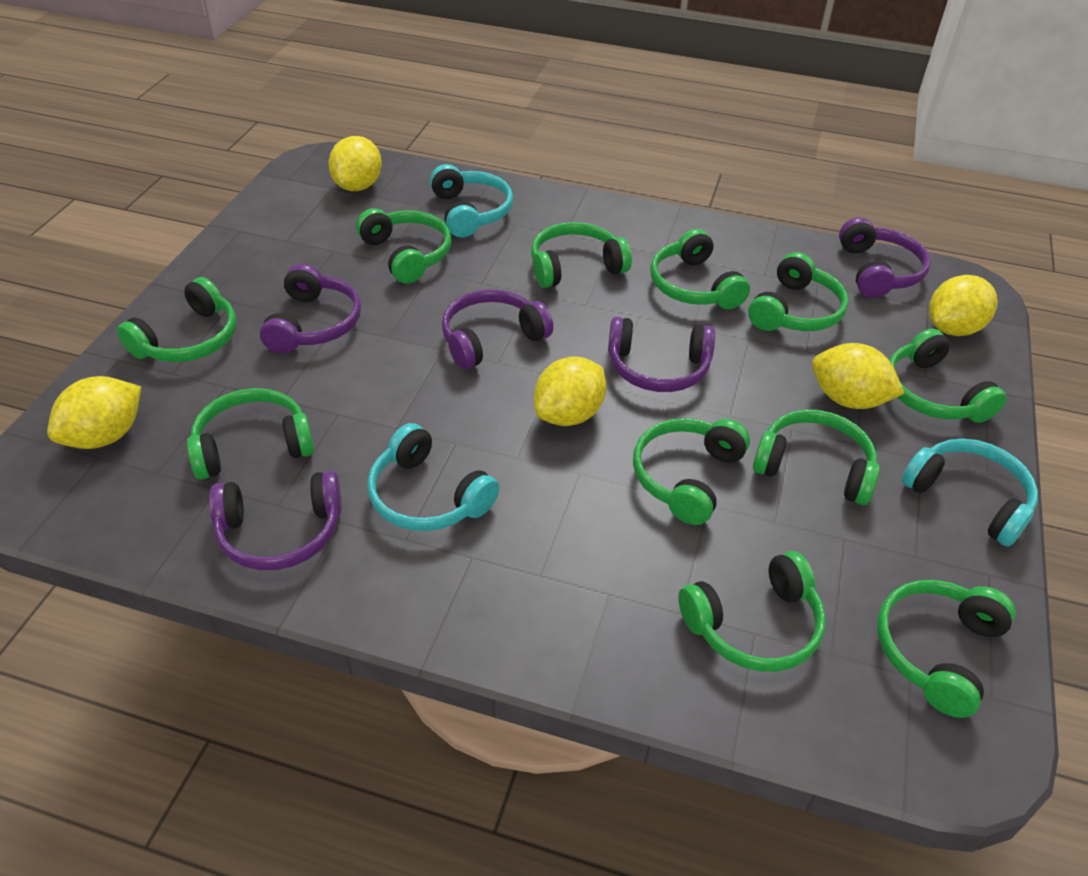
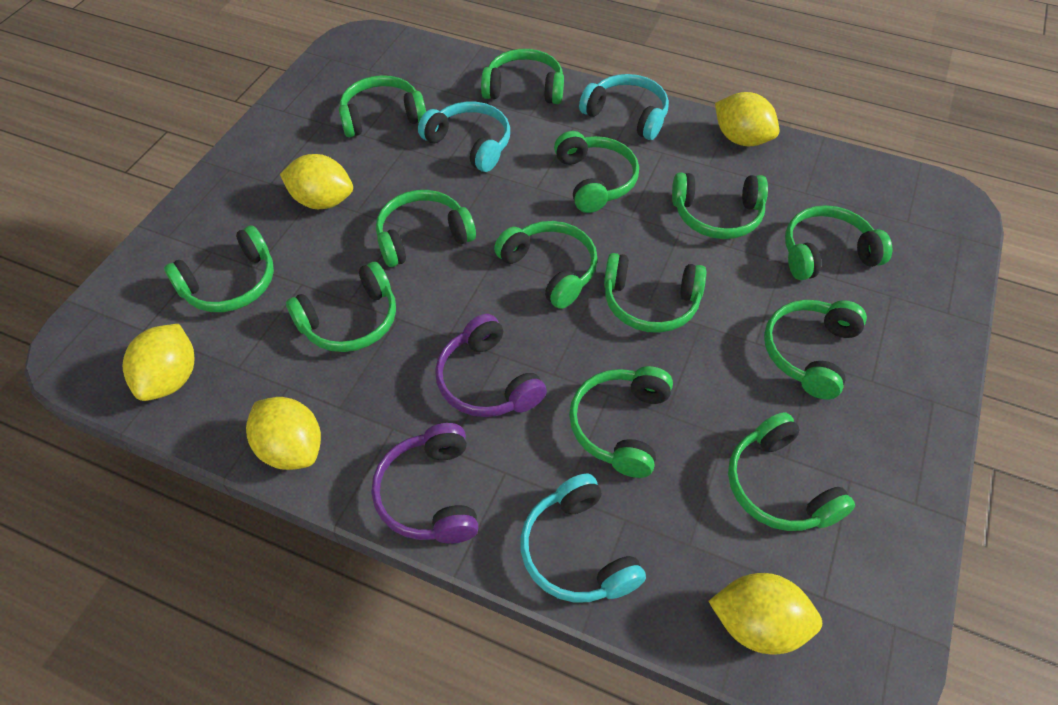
green headphones: [117,277,236,362] [187,388,314,480] [356,208,452,283] [531,222,632,288] [633,418,750,525] [650,229,750,309] [678,551,826,672] [748,252,848,331] [753,410,880,505] [877,580,1016,718] [889,328,1007,423] = 11 -> [164,226,274,312] [286,262,396,352] [339,75,426,137] [376,190,476,267] [481,49,564,104] [494,221,598,309] [554,131,639,213] [569,366,673,478] [604,253,706,333] [672,172,768,239] [728,412,855,531] [764,300,867,399] [785,205,892,280] = 13
purple headphones: [209,471,342,570] [260,264,361,353] [442,289,553,369] [608,317,715,392] [839,217,931,298] = 5 -> [372,423,479,543] [435,314,547,417] = 2

